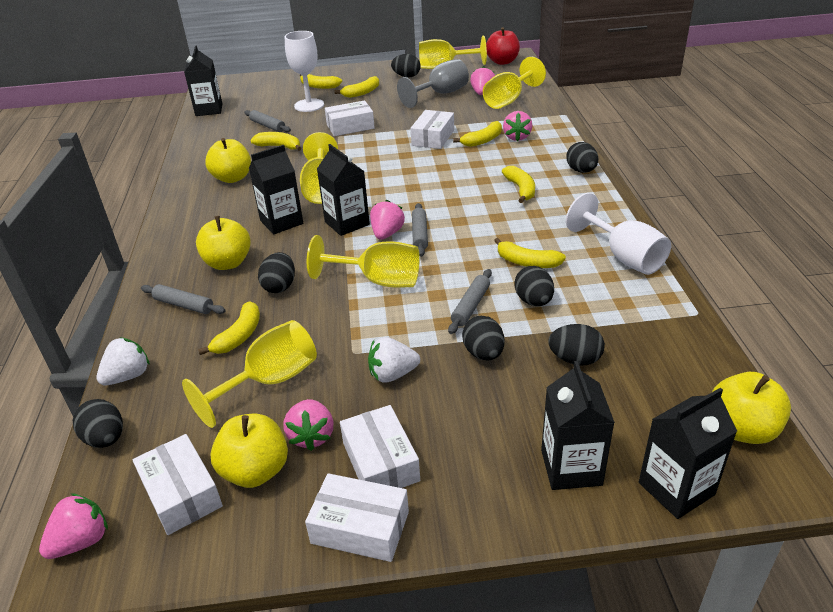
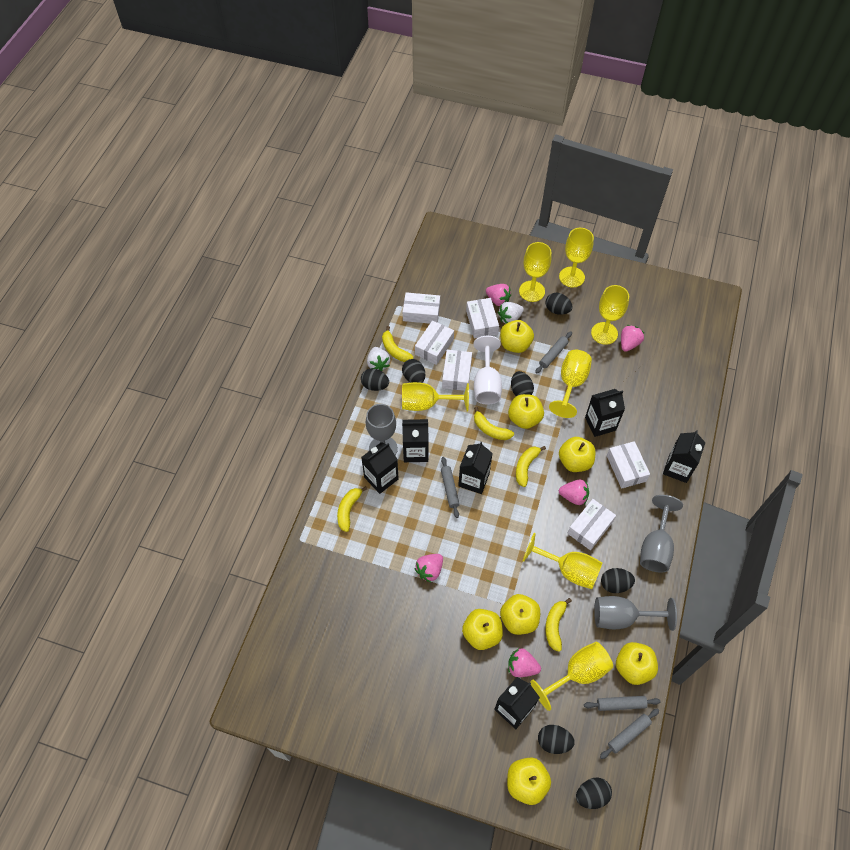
black carton: [184,45,222,116] [249,145,303,235] [317,144,370,236] [541,361,615,490] [639,388,737,519] = 5 -> [361,442,399,494] [402,419,429,462] [458,442,493,494] [494,677,540,729] [585,389,625,437] [663,430,706,483] = 6
grey goblet: [397,59,469,108] = 1 -> [366,404,398,455] [594,596,677,631] [640,495,683,573] = 3
red apple: [486,27,520,65] = 1 -> none = 0
white box: [132,434,223,535] [305,473,409,562] [325,100,375,136] [340,405,420,488] [411,110,454,149] = 5 -> [403,292,440,324] [415,320,454,365] [442,350,472,391] [466,298,499,339] [567,499,616,550] [607,441,650,489] = 6
white goblet: [285,31,324,112] [566,193,671,275] = 2 -> [473,336,502,405] = 1
yellow apple: [196,216,251,270] [205,138,251,183] [211,414,288,488] [712,372,791,444] = 4 -> [462,609,503,650] [500,320,534,353] [500,594,540,635] [507,757,551,805] [508,394,544,429] [559,437,596,472] [616,642,658,685] = 7
yellow banana: [198,301,260,355] [251,132,301,151] [300,74,342,89] [335,76,379,98] [453,121,502,147] [494,238,566,268] [502,166,535,203] = 7 -> [337,486,367,532] [382,326,413,362] [474,407,514,440] [516,446,546,487] [545,598,572,652] = 5
yellow goblet: [182,320,317,428] [300,132,338,204] [307,235,420,288] [419,36,487,69] [483,57,546,109] = 5 -> [402,382,469,412] [519,242,551,302] [523,532,602,589] [531,642,613,711] [549,350,592,418] [559,228,594,288] [591,285,629,345] = 7

